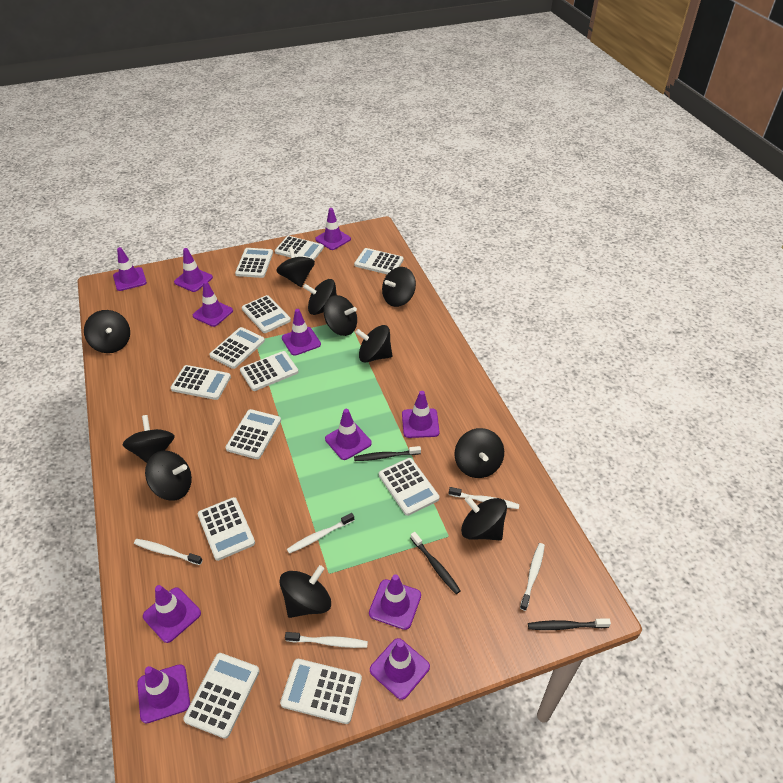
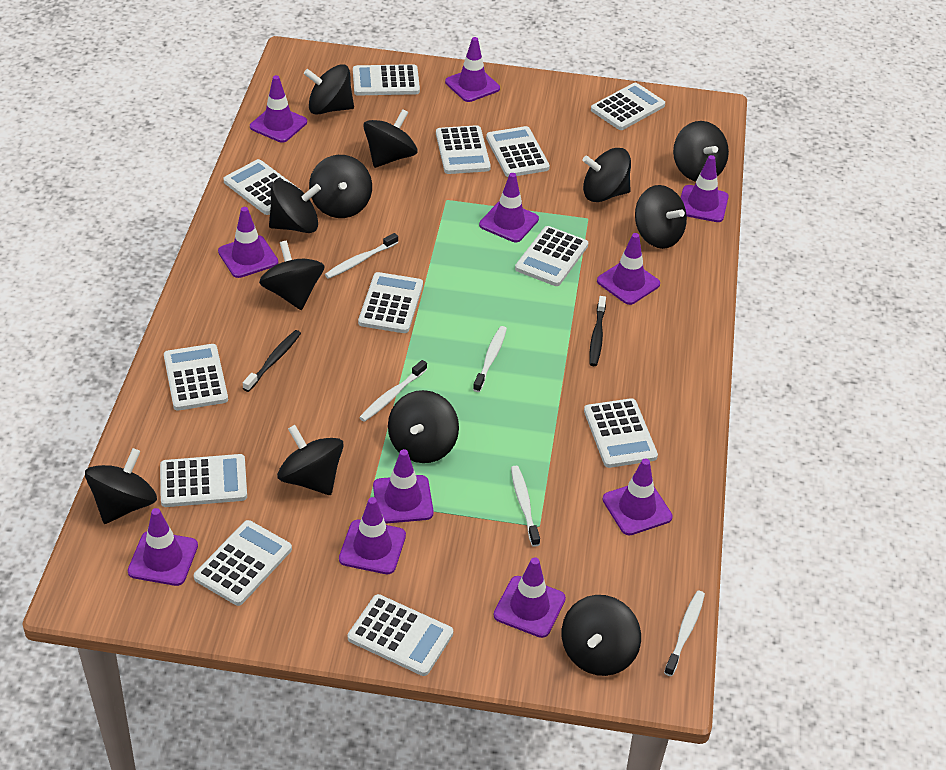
black spinning top: [84,310,130,353] [122,415,175,463] [145,451,192,501] [276,247,315,287] [280,565,331,618] [303,279,337,315] [324,295,357,336] [355,325,392,362] [382,267,416,307] [455,428,504,478] [461,496,507,540] = 11 -> [85,448,157,524] [259,240,324,310] [269,180,321,233] [277,425,344,495] [304,64,354,115] [309,155,372,218] [363,109,417,168] [388,390,459,463] [562,595,641,676] [582,148,631,202] [635,185,687,249] [673,121,729,181] = 12
black toothbrush: [354,446,421,461] [411,532,461,594] [528,618,611,630] = 3 -> [243,330,301,392] [589,296,606,366] = 2

